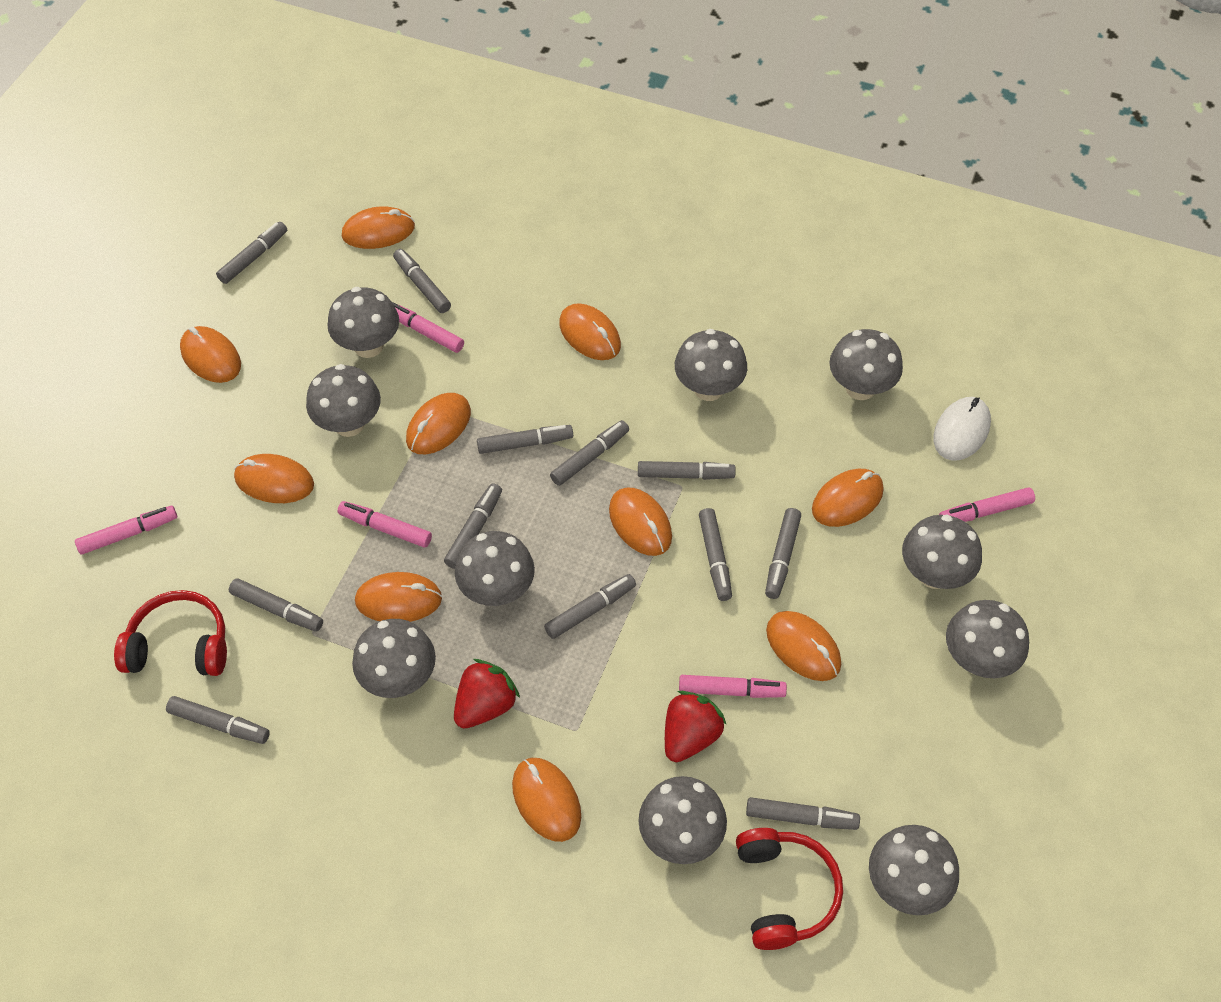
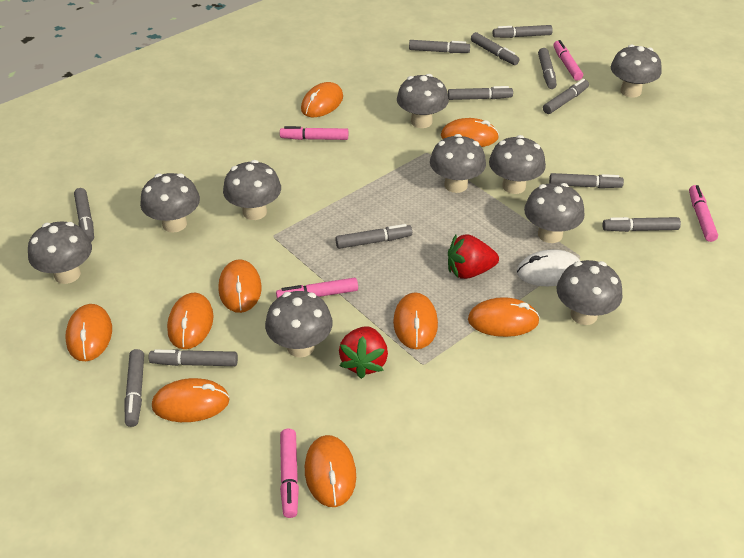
orange mouse: [180,326,241,383] [234,454,314,503] [342,206,415,249] [355,572,442,622] [406,393,471,454] [512,758,581,842] [559,303,621,360] [609,488,672,556] [766,611,841,681] [812,469,884,527] = 10 -> [65,304,112,361] [152,378,230,422] [167,293,214,349] [218,259,262,313] [301,82,343,117] [305,435,356,507] [393,293,438,349] [441,118,499,147] [468,297,540,337] = 9
red headphones: [114,590,227,676] [736,828,843,950] = 2 -> none = 0

